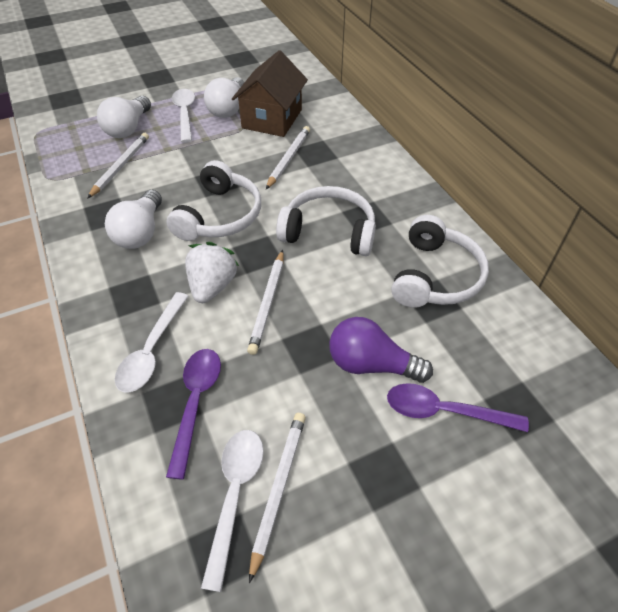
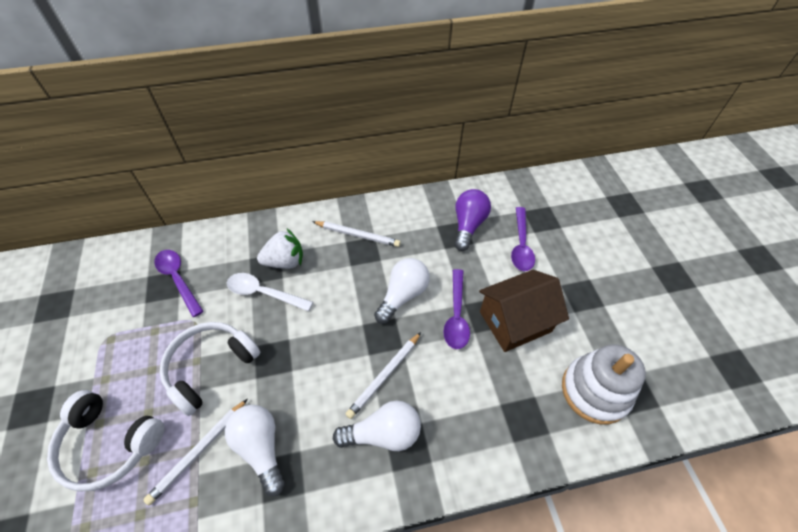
purple spoon: [166,349,221,480] [387,383,529,432] = 2 -> [154,250,203,317] [443,269,470,349] [511,207,535,271] = 3
white headphones: [166,160,261,241] [276,186,376,256] [391,215,489,308] = 3 -> [47,390,165,491] [160,322,260,416] = 2
white pencil: [87,133,149,199] [247,250,283,355] [249,413,306,583] [266,126,310,189] = 4 -> [143,399,247,505] [312,221,401,247] [346,332,421,419] = 3
white spoon: [115,292,188,393] [172,89,195,143] [201,430,264,592] = 3 -> [227,273,313,311] = 1
white stacking toy: none = 0 -> [562,345,646,425] = 1

